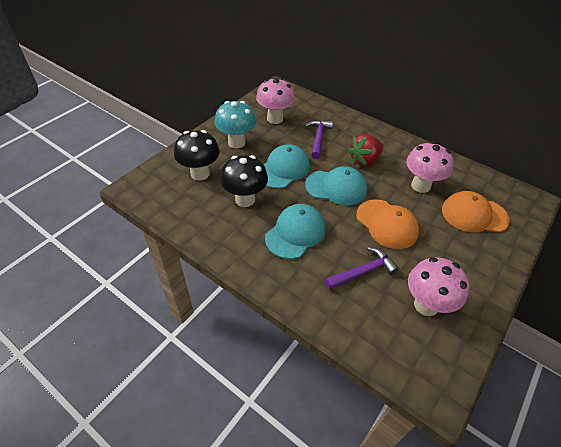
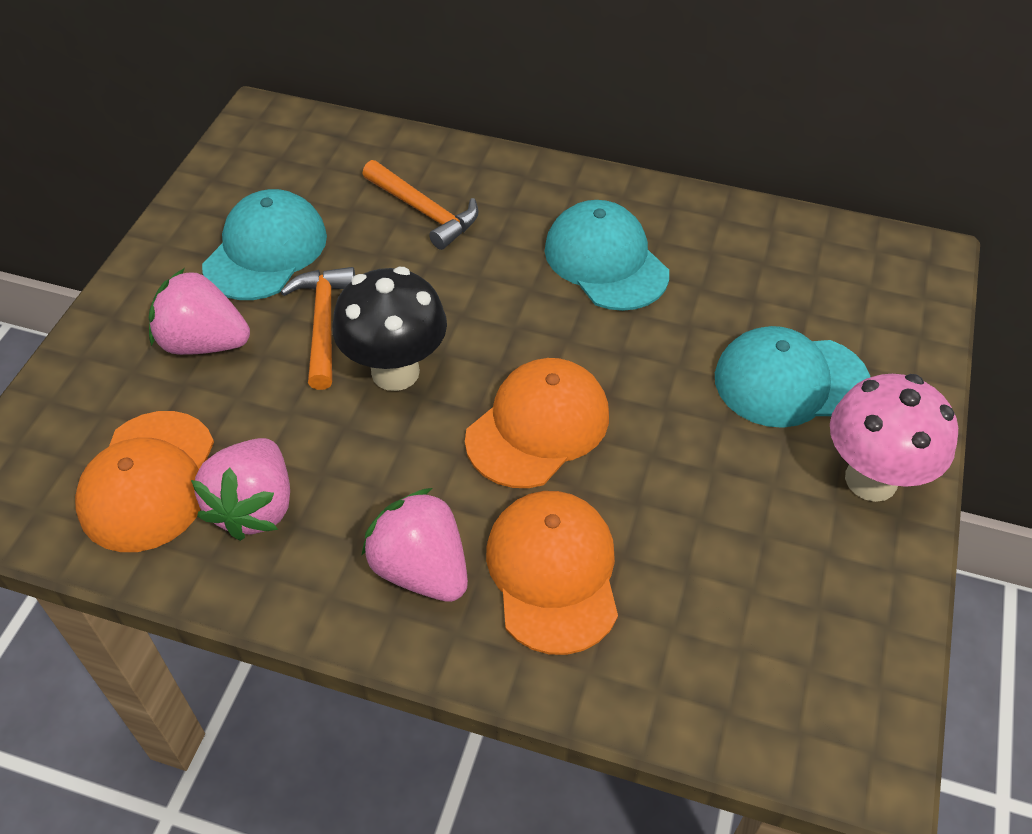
black mushroom: [174,130,220,181] [220,155,268,207] = 2 -> [332,267,447,391] = 1
orange cap: [356,199,419,249] [442,191,510,232] = 2 -> [75,411,214,552] [465,358,609,488] [486,491,618,655] = 3
orange hammer: none = 0 -> [281,267,355,390] [363,160,479,250] = 2
pink mushroom: [256,78,295,124] [406,142,454,193] [408,257,469,316] = 3 -> [830,374,958,502] = 1
pink strawberry: none = 0 -> [149,268,250,355] [191,438,290,541] [361,488,468,602] = 3
purple hammer: [305,120,333,159] [325,247,399,289] = 2 -> none = 0
red strawberry: [348,134,384,166] = 1 -> none = 0
turquoise mushroom: [215,101,256,149] = 1 -> none = 0

